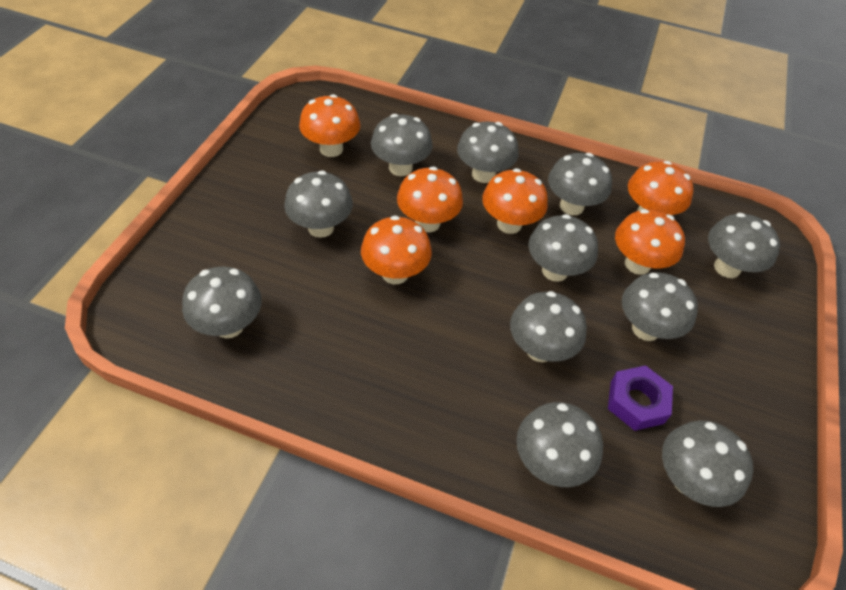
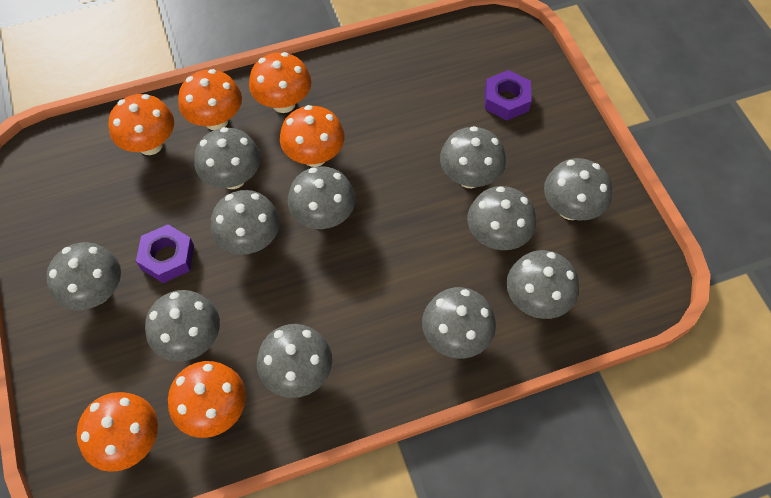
purple nut: [608,365,673,431] = 1 -> [136,224,194,283] [485,70,532,120] = 2

